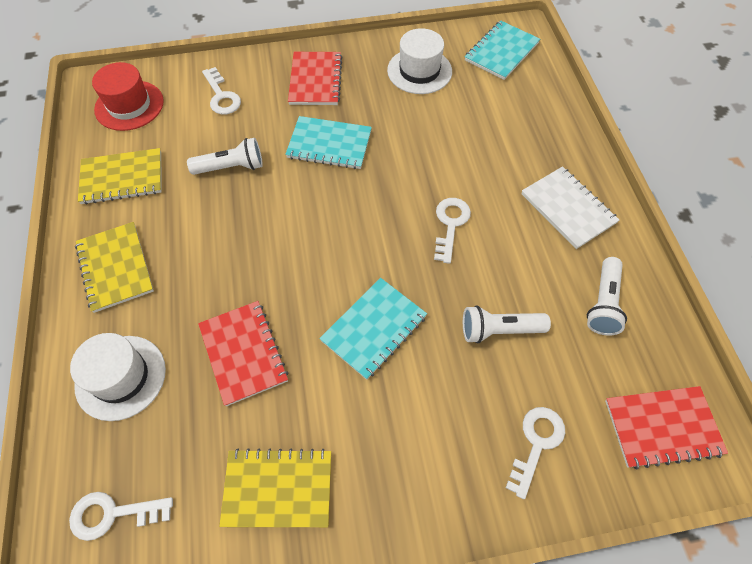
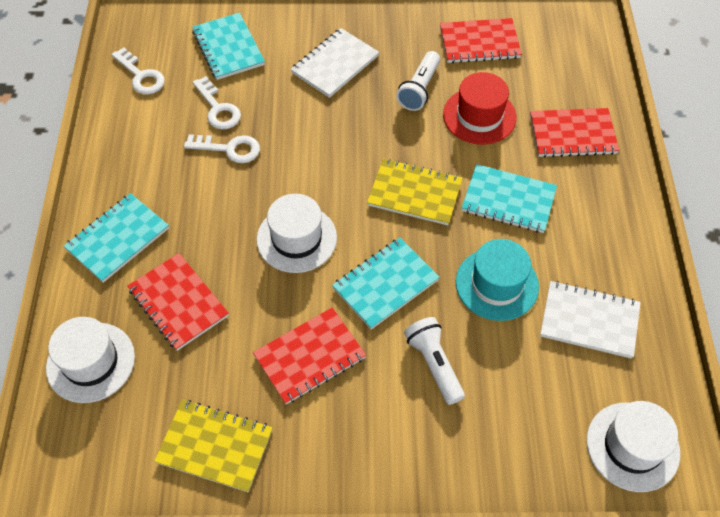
red notebook: [198,301,288,406] [288,52,343,105] [605,386,728,469] = 3 -> [128,253,229,351] [253,307,366,404] [440,18,522,63] [530,108,619,158] = 4
turquoise hat: none = 0 -> [456,239,539,321] = 1
turquoise notebook: [285,116,372,169] [319,278,427,380] [465,21,540,80] = 3 -> [64,193,169,283] [192,13,265,80] [332,238,440,330] [462,164,557,233] = 4
white flashlight: [187,138,263,175] [463,305,551,344] [587,257,627,335] = 3 -> [396,51,440,111] [404,317,465,405] = 2
white hat: [70,333,166,421] [387,28,452,94] = 2 -> [46,317,135,403] [257,194,337,273] [587,401,680,492] = 3
white key: [69,492,173,541] [202,67,241,114] [434,198,471,264] [506,407,565,499] = 4 -> [111,47,165,94] [184,134,260,163] [192,76,241,129] = 3
white notebook: [521,166,619,249] = 1 -> [291,28,379,98] [540,281,641,359] = 2
yellow notebook: [75,222,154,313] [78,148,162,205] [219,448,331,527] = 3 -> [154,400,273,492] [367,158,463,225] = 2

